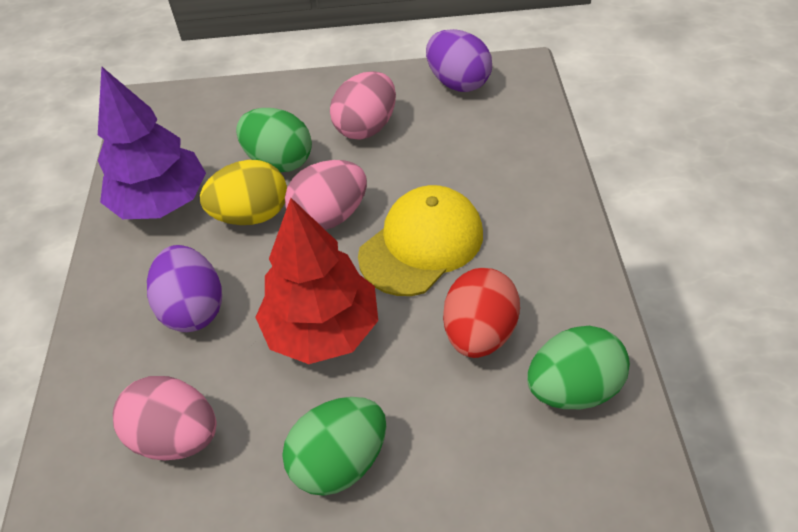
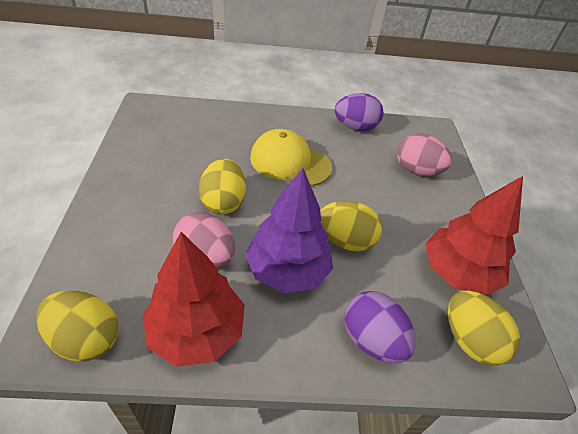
green egg: [236,108,312,172] [282,397,386,496] [527,326,630,409] = 3 -> none = 0
pink egg: [113,376,216,461] [285,160,367,230] [330,71,396,140] = 3 -> [172,212,236,268] [397,134,452,176] = 2
red egg: [443,268,520,358] = 1 -> none = 0
red tree: [255,198,378,364] = 1 -> [142,232,245,367] [425,176,523,296] = 2
yellow egg: [200,160,287,225] = 1 -> [36,291,119,362] [199,158,246,214] [320,201,382,252] [448,291,520,365] = 4

